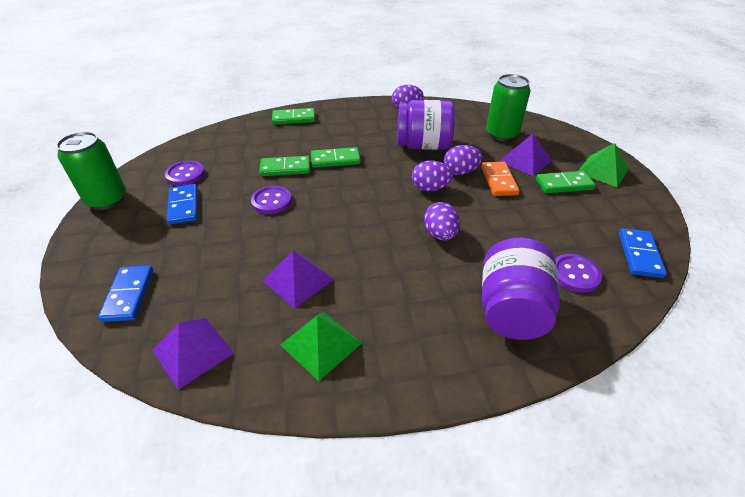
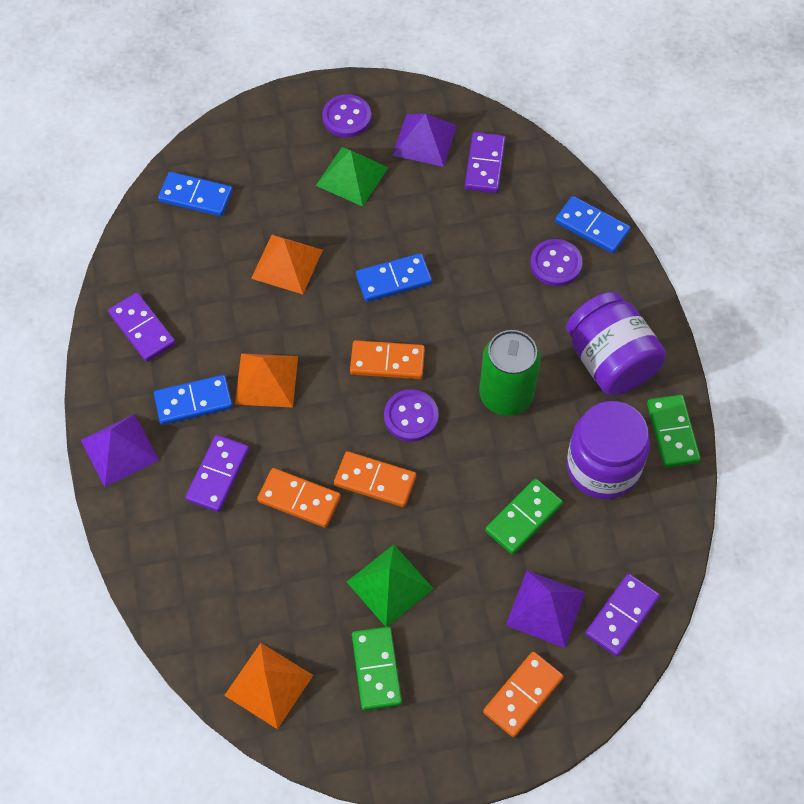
blue domino: [98,265,153,322] [166,184,197,225] [619,229,667,278] = 3 -> [154,375,233,425] [158,172,233,216] [356,253,432,302] [555,196,631,253] = 4
green can: [56,132,126,210] [486,74,530,141] = 2 -> [479,330,541,416] = 1
green domino: [259,156,310,176] [272,108,315,125] [311,147,361,168] [536,171,596,193] = 4 -> [352,627,402,711] [485,479,563,554] [647,395,701,468] = 3
orange domino: [481,162,520,196] = 1 -> [257,468,341,528] [334,451,416,507] [350,340,425,379] [483,652,564,737] = 4
orange pyramid: none = 0 -> [224,643,313,729] [235,353,298,408] [251,235,323,294] = 3
purple domino: none = 0 -> [108,292,176,362] [185,435,249,512] [465,132,506,193] [585,574,660,657] = 4
purple egg: [392,85,423,109] [412,160,453,191] [424,202,460,241] [444,145,483,175] = 4 -> none = 0

